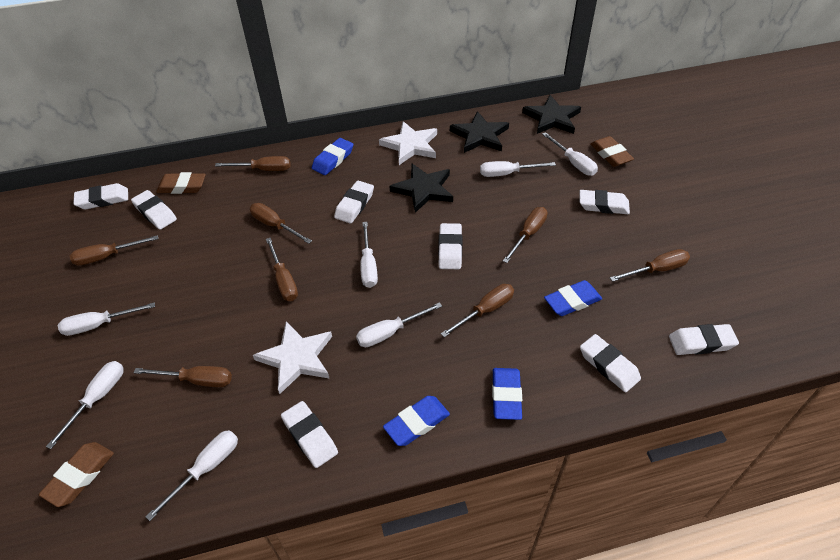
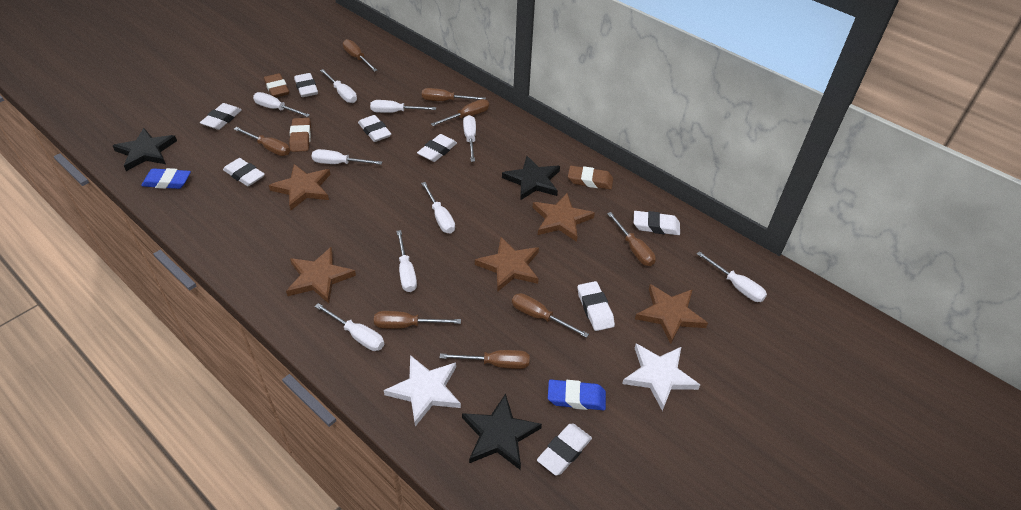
blue eraser: [312,138,353,175] [383,396,450,446] [492,368,522,420] [544,280,602,316] = 4 -> [141,168,191,189] [548,380,606,410] = 2
brown star: none = 0 -> [269,164,331,210] [286,247,356,304] [475,237,539,292] [533,193,595,242] [635,284,708,344] = 5
white screwdriver: [46,361,123,449] [58,302,155,336] [146,430,238,521] [356,302,442,347] [360,222,378,288] [480,161,556,177] [542,132,598,176] = 7 -> [253,92,310,117] [312,149,382,165] [315,303,384,351] [320,69,357,103] [370,100,436,113] [396,230,417,292] [421,182,455,234] [463,115,476,162] [697,251,767,302] = 9

